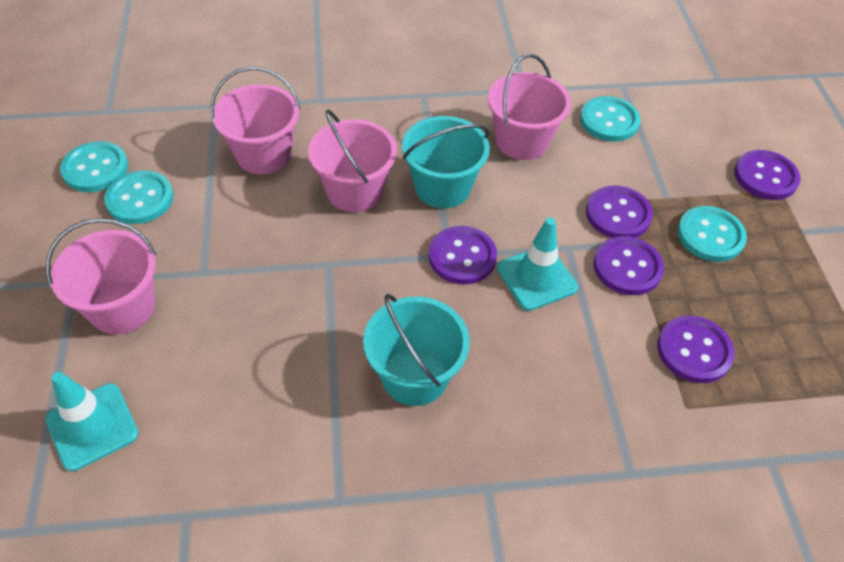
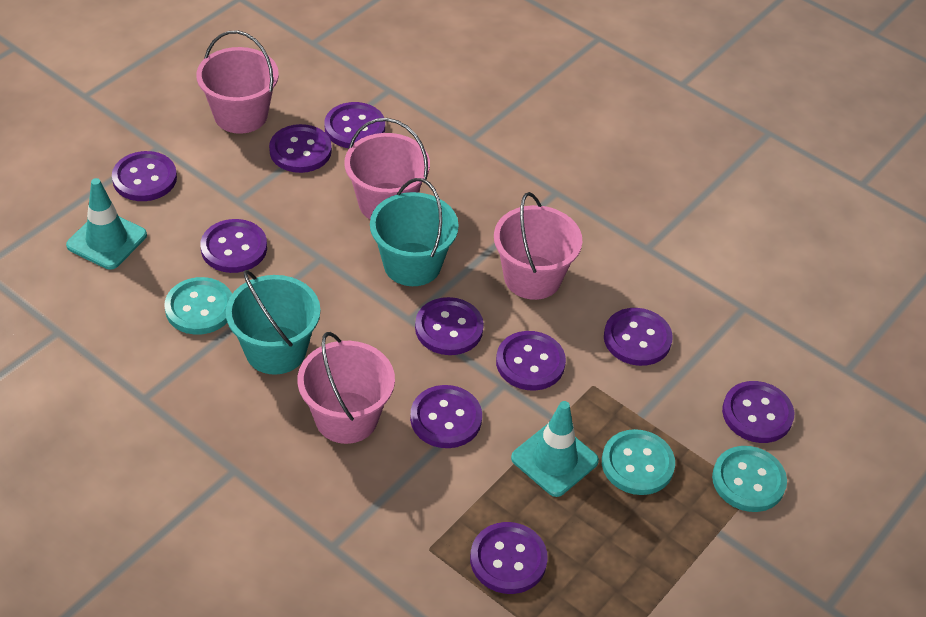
purple button: [429,226,497,284] [586,186,653,238] [594,236,664,295] [657,316,735,383] [734,150,801,200] = 5 -> [112,151,177,201] [200,219,267,273] [269,124,332,173] [325,102,385,148] [410,385,482,448] [415,297,484,355] [470,522,548,594] [496,331,566,391] [604,308,673,366] [722,381,794,443] = 10
turquoise button: [60,141,128,192] [104,170,174,224] [580,96,640,142] [677,206,747,262] = 4 -> [164,277,232,335] [602,429,675,495] [712,446,787,512] = 3

